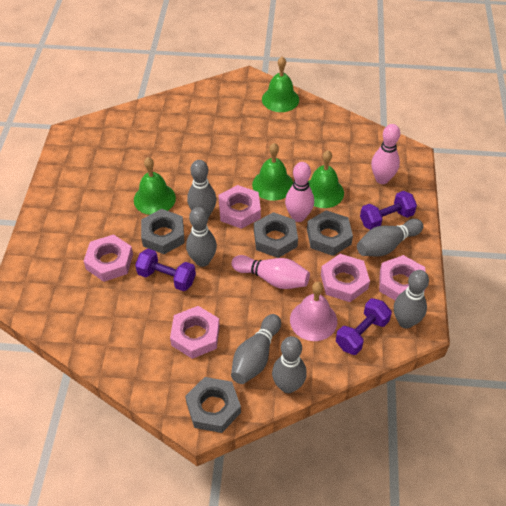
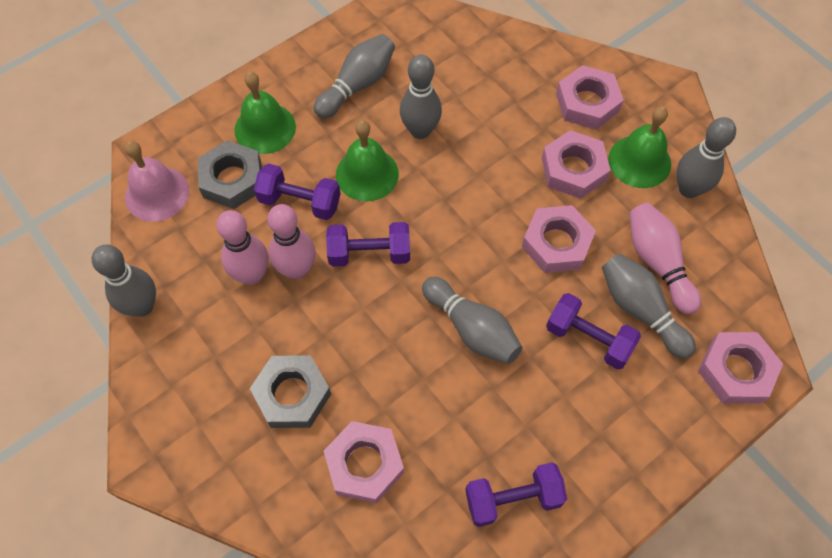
green bell: [134,157,176,215] [252,143,293,201] [262,57,299,112] [308,150,344,208] = 4 -> [235,72,296,154] [336,120,399,201] [608,107,671,188] = 3
grey nut: [141,209,185,254] [185,377,241,433] [254,212,298,258] [307,210,353,256] = 4 -> [198,140,262,209] [250,355,331,428] = 2
purple dumbbell: [135,249,196,291] [336,298,392,355] [360,191,417,230] = 3 -> [254,163,341,220] [326,222,410,267] [465,462,567,527] [546,293,641,369] = 4

